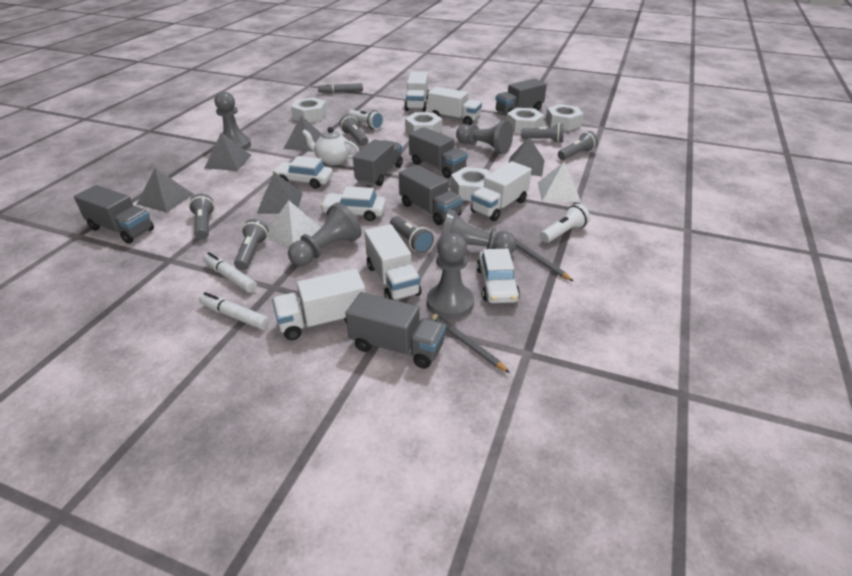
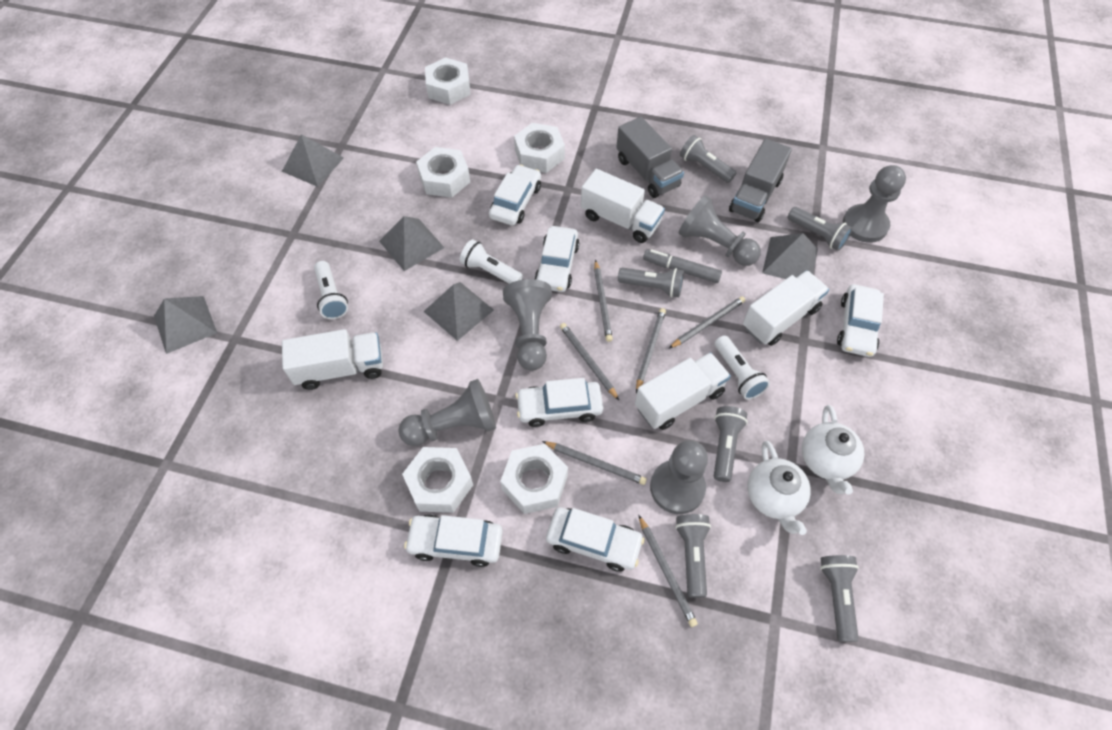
grey pencil: [432,314,510,373] [516,239,573,281] = 2 -> [542,441,647,485] [560,323,619,400] [594,260,613,342] [636,308,666,393] [639,515,698,627] [668,296,745,349] = 6
grey truck: [74,185,154,244] [346,292,446,369] [353,139,403,186] [399,165,463,225] [409,127,468,178] [496,79,547,115] = 6 -> [616,117,684,198] [729,139,792,222] = 2
white car: [272,156,333,189] [320,186,386,221] [477,249,520,303] = 3 -> [404,515,503,567] [489,164,541,226] [515,378,603,427] [535,226,579,292] [546,507,645,572] [837,284,884,357] = 6
white flashlight: [348,110,384,129] [540,204,590,243] = 2 -> [314,261,348,319] [460,239,523,284] [715,335,770,400] = 3
white marker: [199,292,270,330] [203,252,257,293] = 2 -> none = 0
white pyramid: [268,200,321,247] [538,162,581,202] = 2 -> none = 0
white teapot: [302,127,359,165] = 1 -> [747,441,811,535] [802,405,864,495] = 2
white truck: [272,269,366,340] [364,224,421,300] [405,71,429,112] [428,87,482,125] [471,161,532,221] = 5 -> [282,329,383,390] [581,169,665,243] [635,352,731,430] [743,270,829,346] = 4

